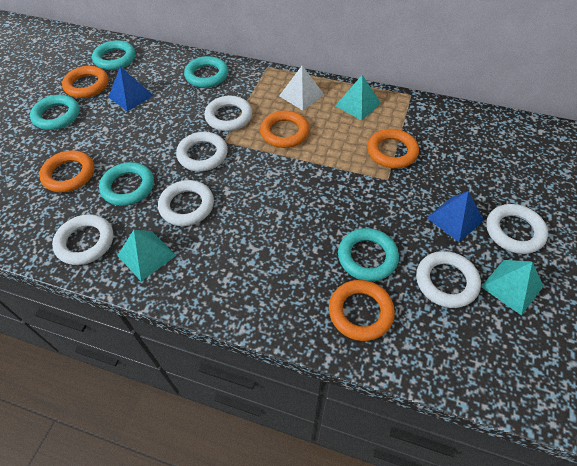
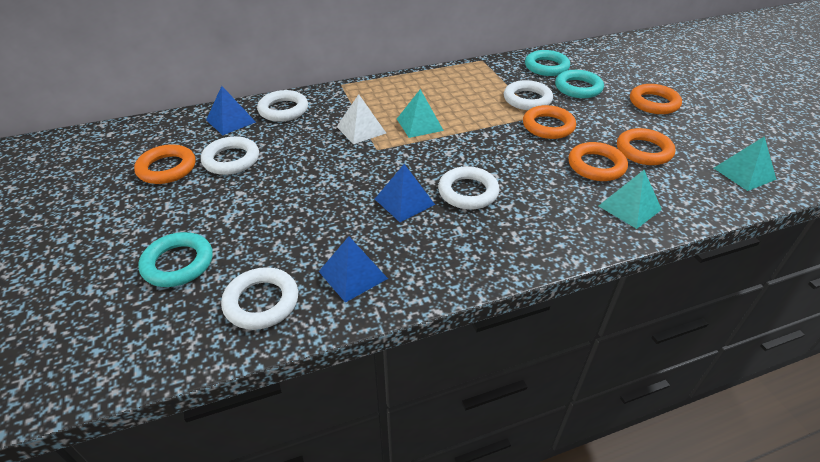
blue pyramid: [109,67,154,112] [427,191,484,242] = 2 -> [206,86,256,135] [319,236,388,303] [375,164,435,222] = 3
turquoise ring: [30,95,80,130] [92,40,135,70] [99,162,154,206] [184,56,229,88] [338,228,399,281] = 5 -> [138,232,213,287] [525,50,570,76] [555,70,604,98] = 3
white ring: [52,214,113,265] [158,180,214,226] [176,132,228,172] [204,96,252,131] [416,251,481,308] [486,204,548,254] = 6 -> [201,136,259,175] [221,267,298,330] [257,90,308,122] [438,166,499,210] [504,80,553,110] = 5

